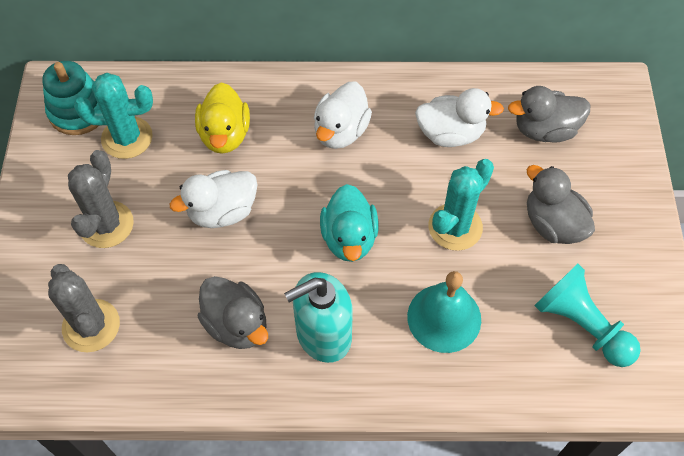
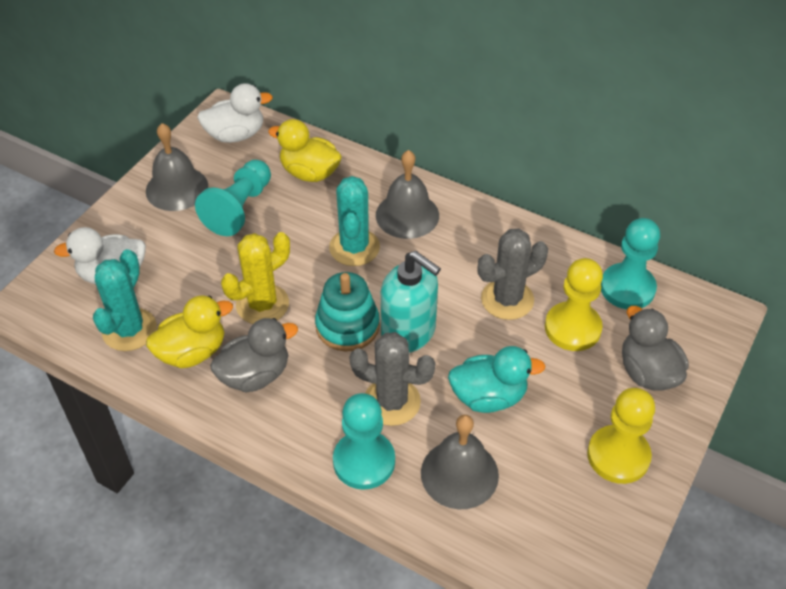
grey bell: none = 0 -> [146,123,208,211] [376,150,439,239] [421,415,499,509] = 3
grey duck: [197,276,268,349] [508,86,590,143] [527,165,595,244] = 3 -> [210,318,298,392] [622,306,689,391] = 2
turquoise bell: [407,271,481,353] = 1 -> none = 0
turquoise pawn: [534,264,641,367] = 1 -> [195,160,271,236] [333,393,395,490] [601,218,660,309] = 3
white duck: [170,170,257,228] [314,81,372,149] [415,88,504,147] = 3 -> [54,227,146,284] [197,83,273,143] = 2
yellow cactus: none = 0 -> [221,232,290,324] = 1
yellow duck: [195,82,250,154] = 1 -> [146,296,233,368] [268,119,342,182] = 2
yellow pawn: none = 0 -> [545,258,603,351] [587,388,655,484] = 2

